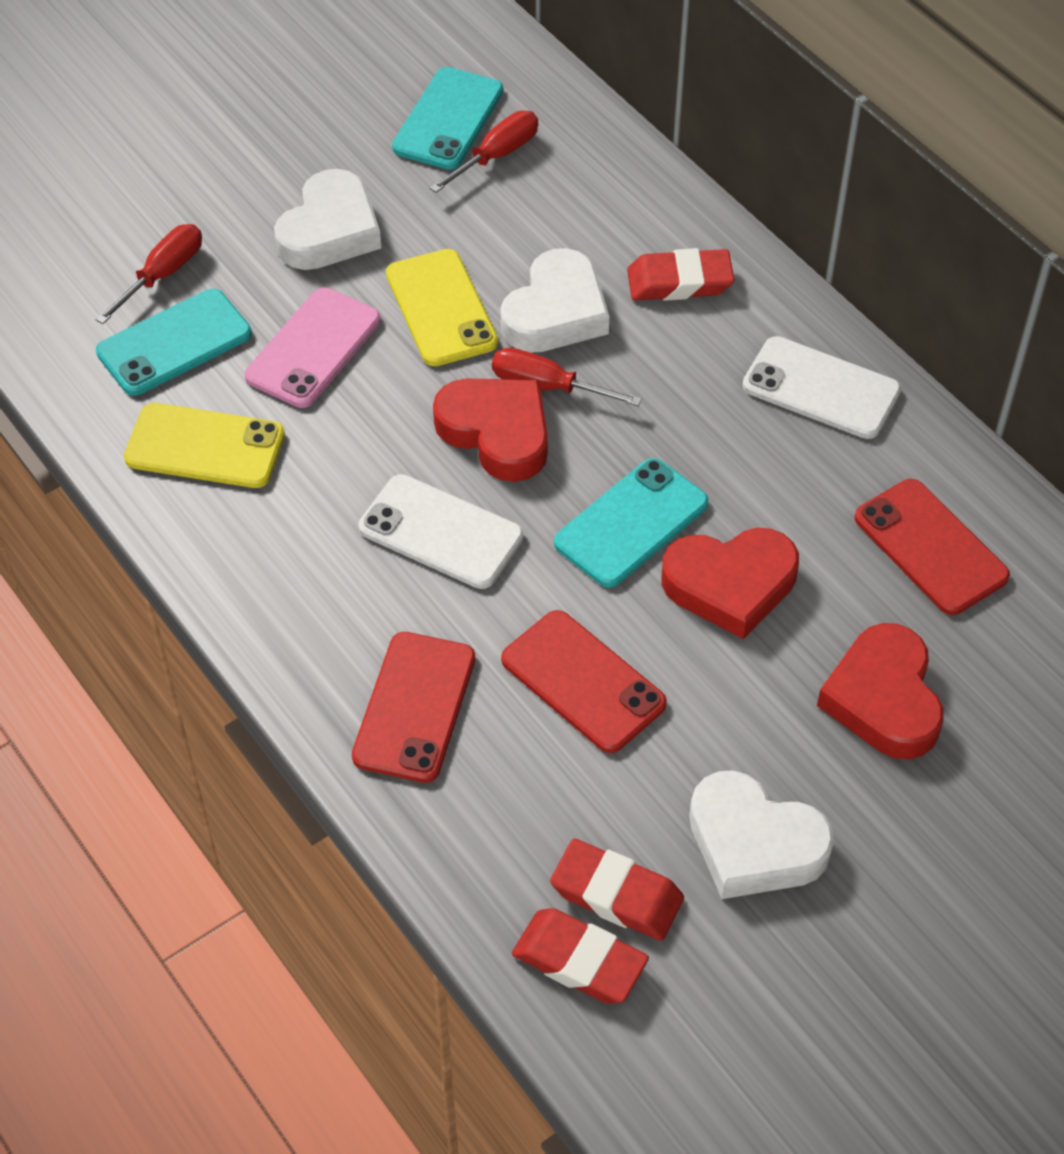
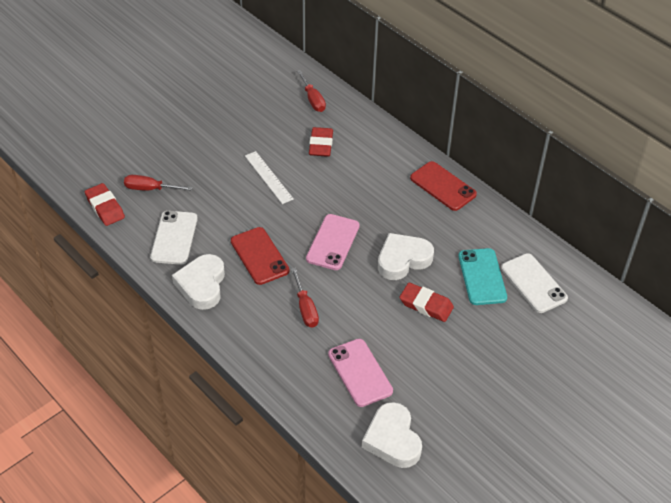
pink phone: [245,287,381,408] = 1 -> [306,214,360,270] [328,339,393,407] = 2
red heart: [433,379,548,482] [661,528,799,639] [817,623,944,759] = 3 -> none = 0
red phone: [352,632,475,783] [501,610,667,753] [855,479,1010,615] = 3 -> [231,227,289,285] [410,161,477,211] = 2
turquoise phone: [96,289,252,396] [392,67,503,170] [554,458,709,588] = 3 -> [458,248,507,305] = 1
white ruler: none = 0 -> [245,151,294,204] = 1
yellow phone: [124,403,285,488] [386,249,498,366] = 2 -> none = 0

